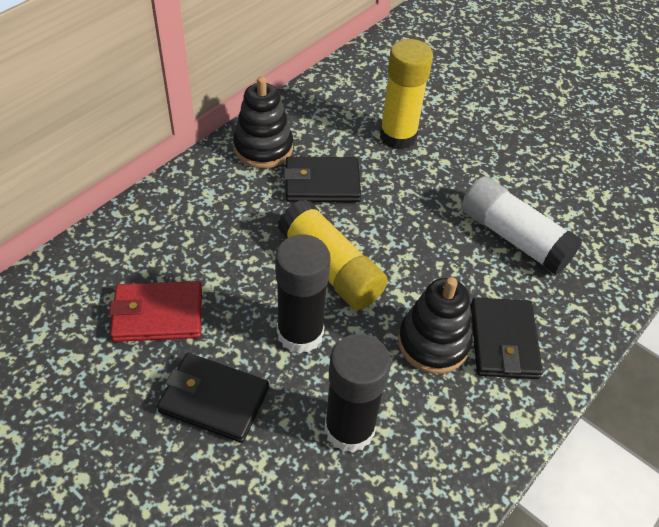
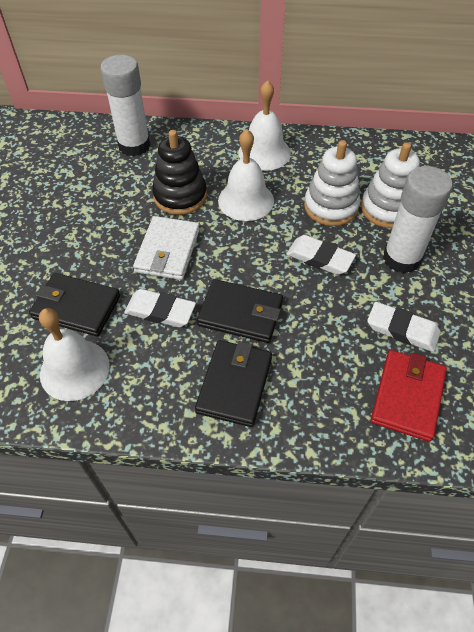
black glue stick: [275,234,331,354] [324,334,391,453] = 2 -> none = 0
black stacking toy: [233,76,293,168] [398,277,472,374] = 2 -> [152,130,207,215] = 1
white bell: none = 0 -> [39,308,110,401] [218,129,274,221] [239,80,291,171] = 3
white eraser: none = 0 -> [124,289,196,327] [287,235,356,275] [367,302,441,352] = 3
white glue stick: [461,176,583,275] = 1 -> [100,55,151,157] [383,166,453,273] = 2
white stacking toy: none = 0 -> [304,140,360,226] [361,142,420,228] = 2
white wallet: none = 0 -> [133,216,200,280] = 1
yellow glue stick: [278,199,388,310] [380,39,433,149] = 2 -> none = 0

